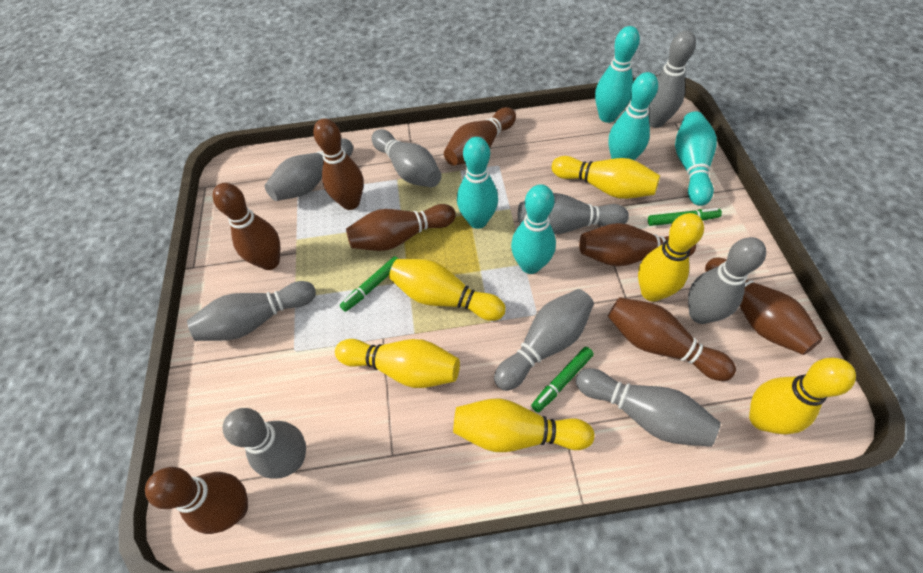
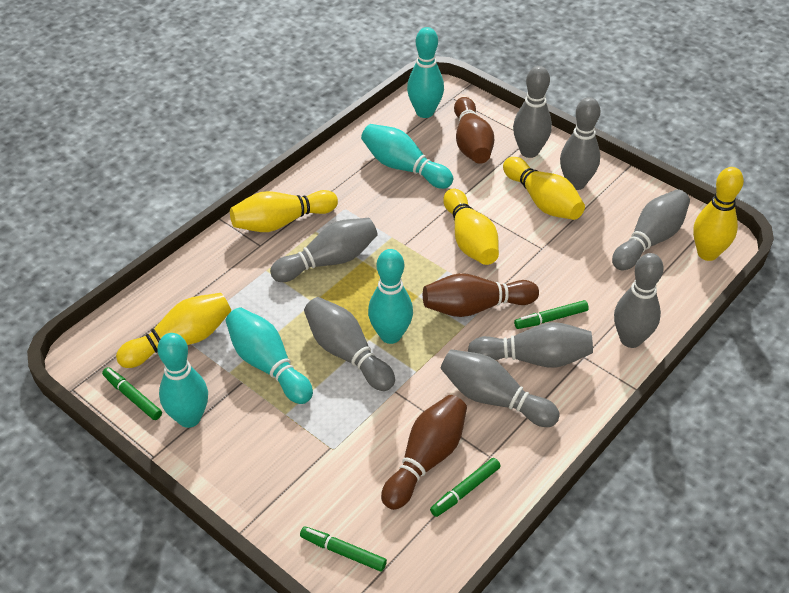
brown bowling pin: [145,467,248,534] [213,183,280,270] [313,118,364,210] [346,204,456,251] [444,107,516,166] [579,223,696,266] [608,297,736,381] [705,257,823,355] = 8 -> [381,395,467,510] [423,273,539,317] [454,97,494,164] = 3
green marker: [340,256,399,312] [531,347,594,413] [648,208,722,226] = 3 -> [102,367,162,420] [300,526,387,572] [430,458,501,517] [514,300,589,329] = 4
grey bowling pin: [187,281,316,341] [222,408,306,479] [264,138,353,201] [372,129,442,187] [494,289,594,391] [518,193,629,234] [576,368,721,447] [648,30,696,128] [688,237,766,324] = 9 -> [270,218,378,282] [304,297,395,391] [441,349,560,427] [468,322,593,368] [513,66,552,158] [560,97,600,190] [612,189,690,271] [614,253,664,348] = 8
yellow bowling pin: [335,339,460,388] [389,259,506,321] [453,398,595,452] [552,156,660,199] [638,213,704,302] [749,357,856,435] = 6 -> [116,293,231,368] [230,190,338,232] [443,189,499,265] [503,157,585,220] [693,167,744,261] = 5

